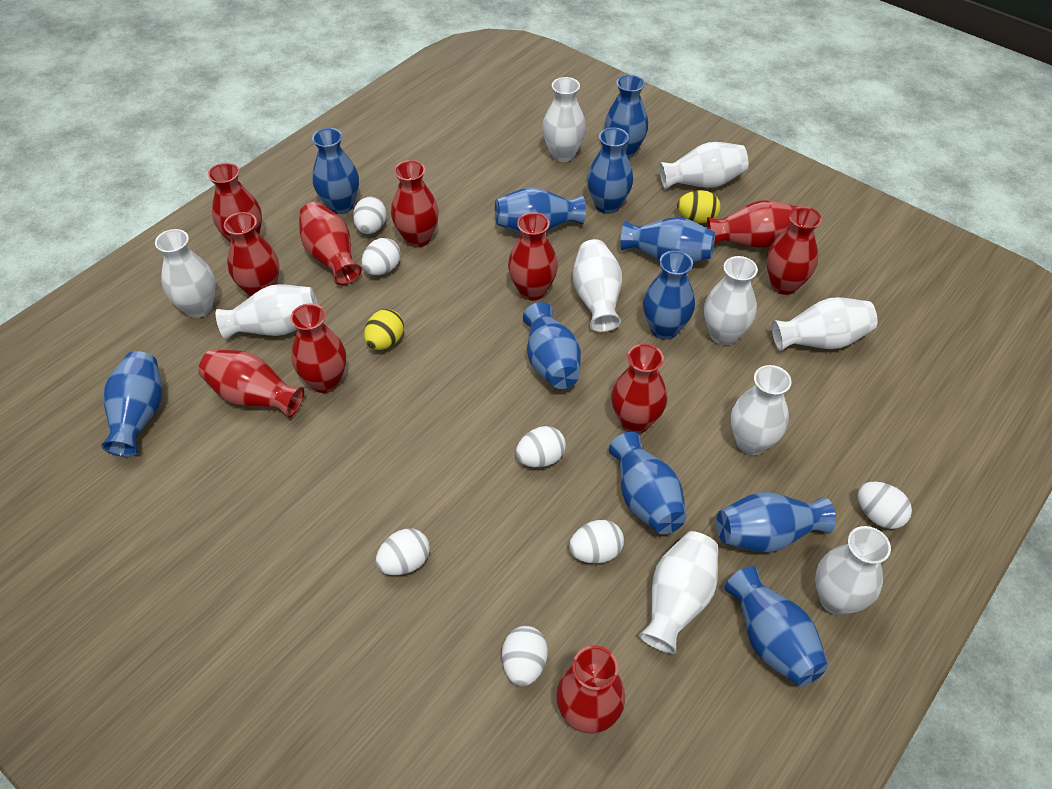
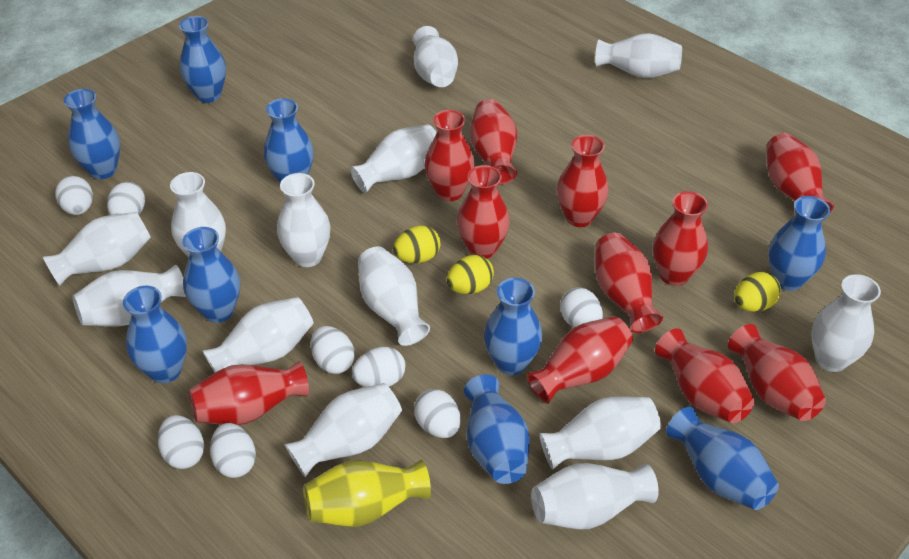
blue vase: [101,351,162,457] [312,128,359,214] [495,187,586,233] [523,302,581,389] [587,127,633,214] [604,74,648,159] [609,432,686,534] [620,217,715,263] [643,251,695,340] [716,492,836,553] [725,566,828,686] = 11 -> [64,89,120,179] [123,286,187,383] [179,16,226,103] [182,227,240,323] [264,98,314,183] [464,374,530,484] [484,278,542,375] [666,407,779,510] [768,196,830,291] = 9
white egg: [353,197,386,234] [362,238,401,275] [376,528,430,575] [502,626,548,686] [516,426,566,467] [569,520,624,564] [858,482,912,529] = 7 -> [55,176,93,215] [107,182,145,215] [158,415,204,469] [210,423,256,478] [311,326,355,374] [352,347,405,387] [414,389,461,438] [560,287,603,328] = 8
white vase: [155,229,216,318] [216,284,318,340] [542,77,586,162] [573,239,622,332] [639,531,718,654] [659,142,748,190] [704,256,758,345] [731,365,792,455] [772,297,878,351] [815,526,891,615] = 10 -> [43,212,151,286] [73,265,186,327] [170,172,226,258] [202,297,314,372] [277,173,331,267] [285,383,402,477] [350,125,437,193] [358,246,430,346] [413,26,458,87] [531,463,659,530] [539,396,661,470] [595,33,682,78] [811,274,881,372] = 13
yellow egg: [364,309,404,350] [677,190,721,223] = 2 -> [393,226,441,263] [447,255,494,294] [734,272,781,312] = 3
yellow vase: none = 0 -> [303,460,431,527] = 1

